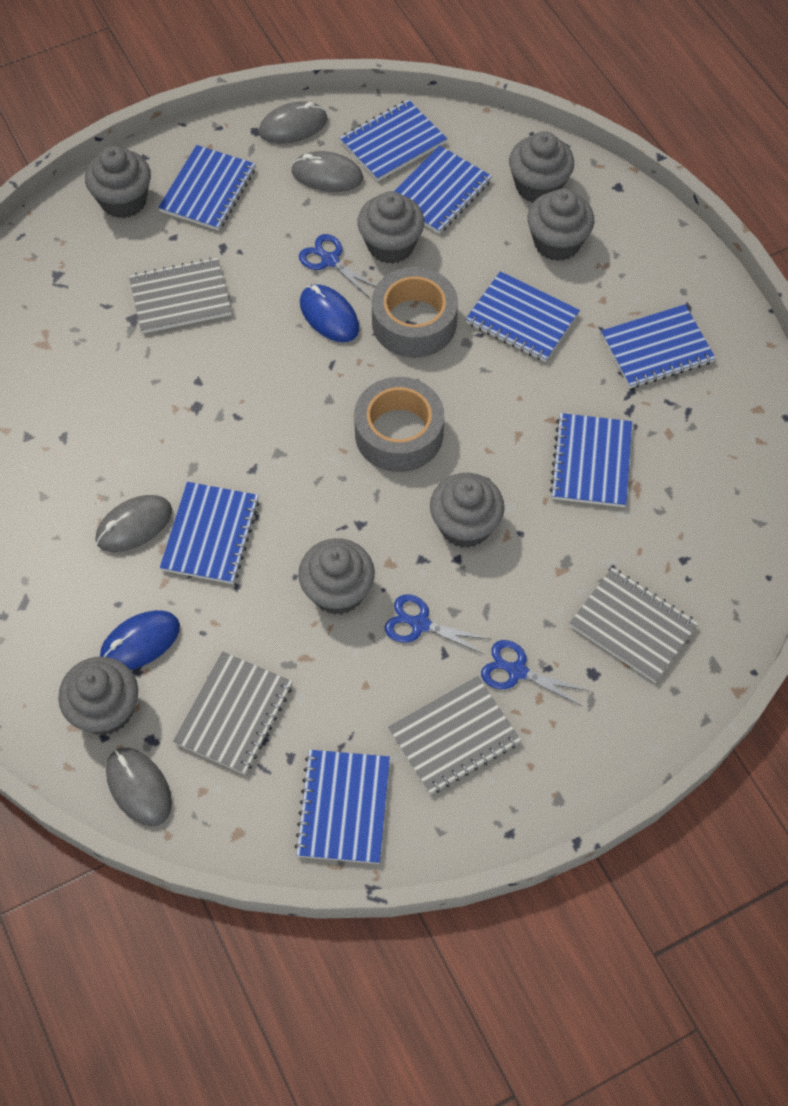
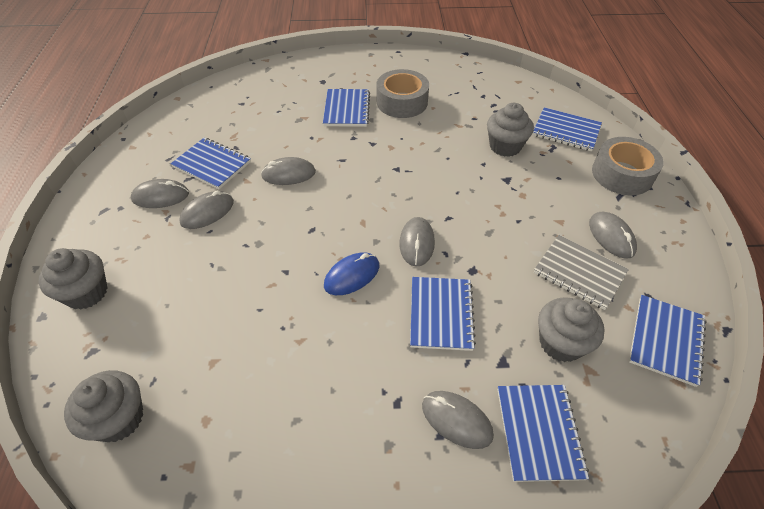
blue mouse: [100,610,180,670] [300,284,359,342] = 2 -> [324,252,379,295] = 1
blue notebook: [158,145,255,231] [160,482,260,584] [294,750,390,864] [340,99,447,181] [394,145,492,234] [466,271,580,362] [550,413,632,507] [601,304,716,388] = 8 -> [171,138,251,189] [323,89,370,127] [410,277,476,351] [498,385,589,482] [533,107,602,152] [629,295,707,387] = 6
blue scissors: [299,234,376,298] [385,594,490,655] [481,640,589,706] = 3 -> none = 0
grey cupcake: [58,657,138,735] [85,146,151,218] [298,538,375,615] [358,191,424,264] [430,473,504,548] [509,131,574,203] [528,188,594,261] = 7 -> [38,248,107,310] [64,370,143,442] [487,103,534,157] [538,297,604,362] = 4
grey mouse: [96,495,172,552] [106,748,172,826] [259,101,328,144] [291,151,363,192] = 4 -> [131,179,189,208] [179,191,234,229] [261,157,316,185] [399,217,435,266] [422,391,494,449] [589,212,637,259] = 6
grey notebook: [129,257,232,334] [173,651,293,775] [388,676,521,794] [569,568,698,683] = 4 -> [534,235,629,310] = 1

